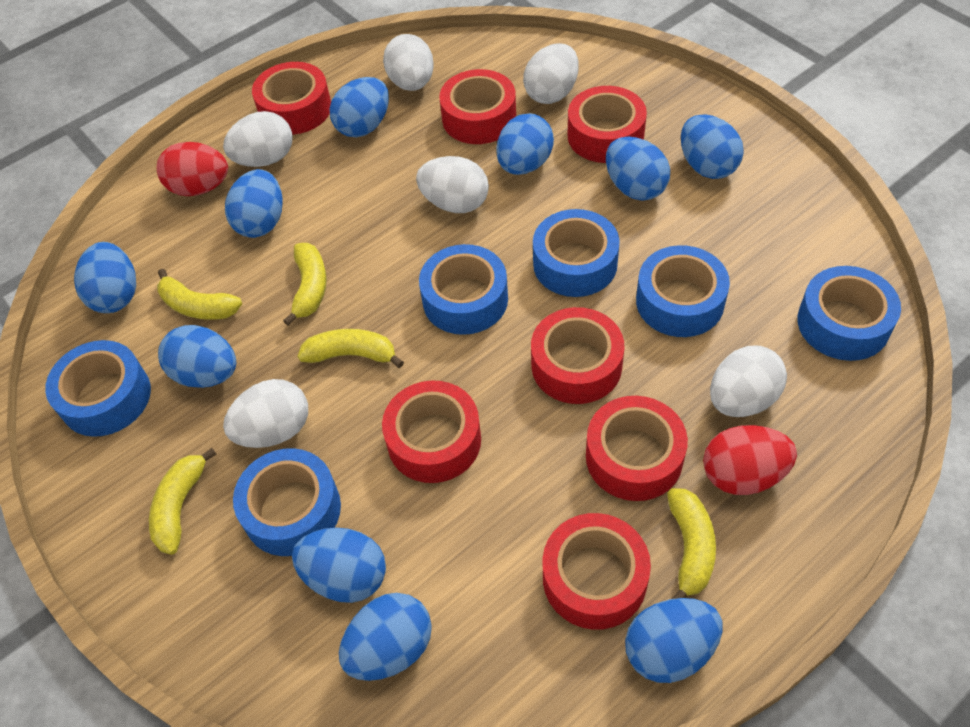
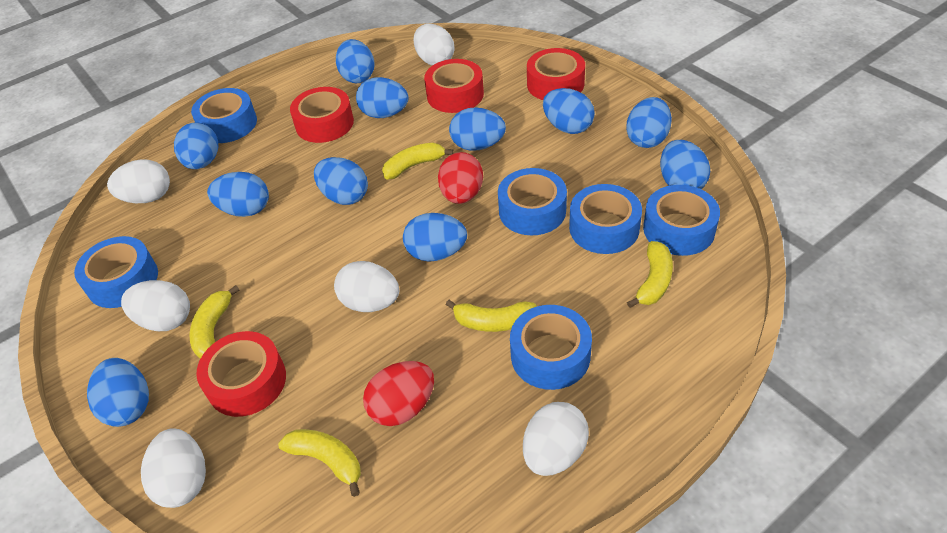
blue egg: [74,242,136,313] [158,325,236,388] [225,169,283,238] [292,528,386,603] [329,77,389,138] [339,593,432,681] [496,113,554,175] [606,137,670,201] [625,598,723,683] [681,114,744,179] = 10 -> [87,358,149,427] [174,122,218,169] [207,172,269,217] [314,157,368,205] [336,39,374,83] [356,77,408,118] [403,213,467,262] [449,107,506,151] [543,88,595,134] [626,97,672,148] [660,140,710,189] = 11
red tape: [252,62,331,135] [382,380,481,483] [439,69,516,144] [531,307,624,404] [542,513,651,630] [568,86,647,163] [586,396,688,501] = 7 -> [196,331,286,417] [290,87,354,143] [424,59,484,113] [527,48,585,100] = 4

